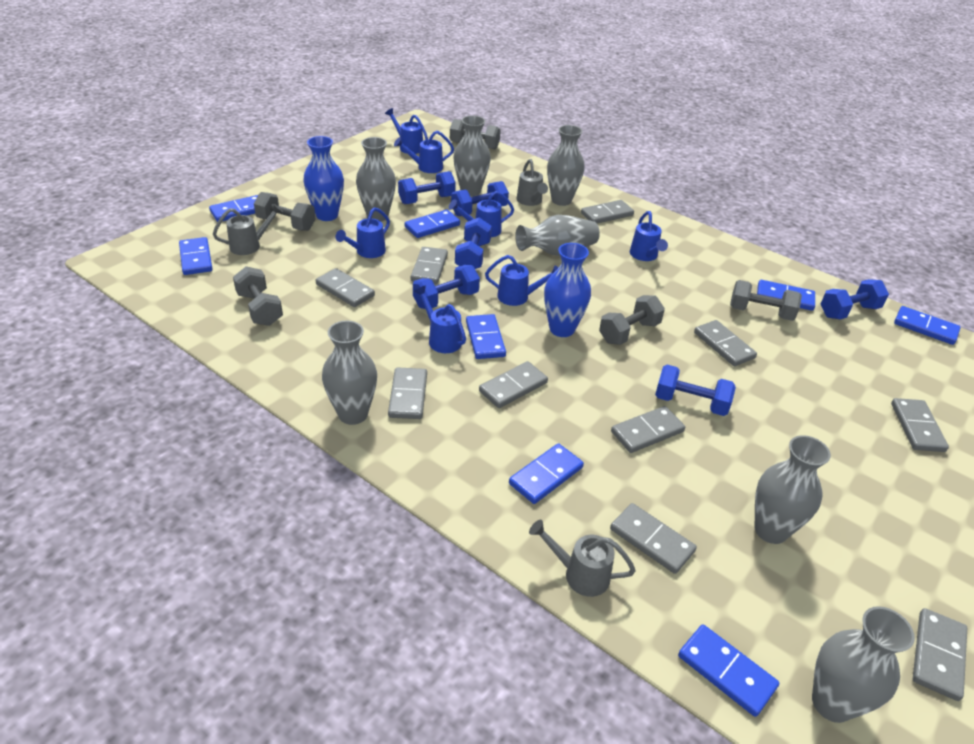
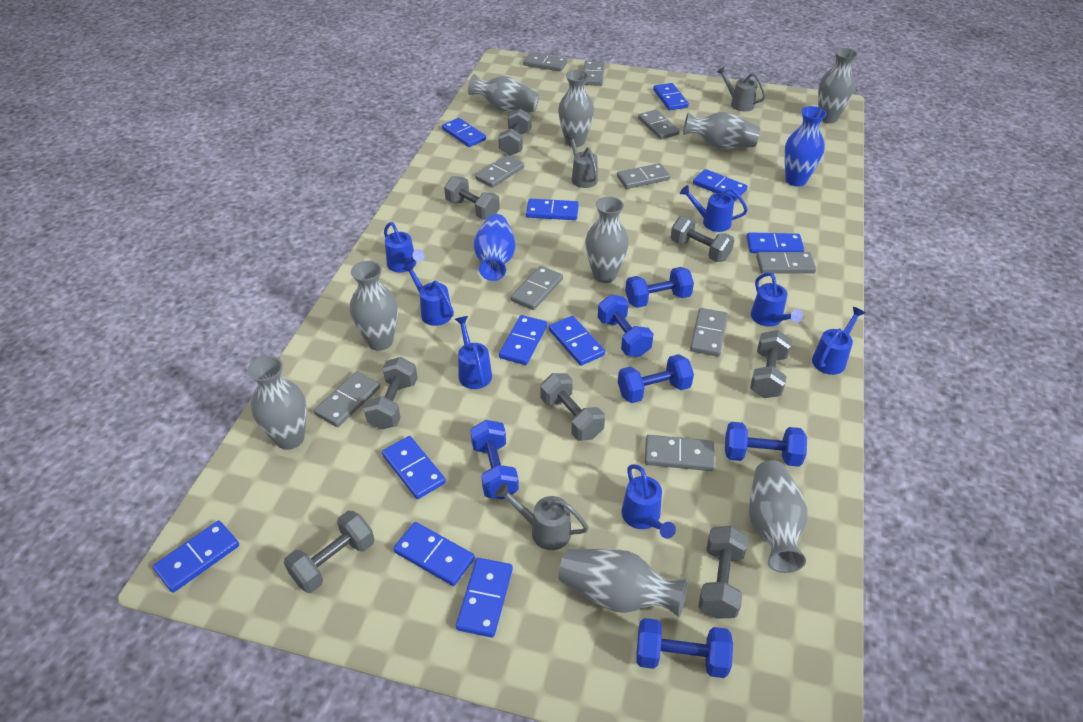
blue domino: [179,237,212,275] [209,195,258,222] [405,210,460,238] [466,314,506,359] [509,443,584,504] [678,624,779,717] [757,280,815,311] [894,306,961,345] = 8 -> [152,521,239,593] [382,436,446,499] [393,522,475,586] [442,118,486,147] [456,558,513,638] [499,315,547,365] [526,198,579,220] [549,316,605,366] [653,83,689,110] [693,169,747,201] [747,232,804,253] = 11
grey dumbbell: [233,266,283,326] [254,192,316,231] [450,119,501,149] [599,295,665,345] [730,280,802,321] = 5 -> [284,511,375,593] [364,357,418,430] [444,176,500,219] [498,109,531,156] [540,373,605,441] [670,216,734,262] [698,526,748,619] [750,330,792,398] = 8
grey vase: [322,321,377,425] [356,137,396,221] [453,116,491,196] [515,215,600,256] [547,125,585,206] [754,435,831,544] [812,606,915,723] = 7 -> [247,356,307,450] [350,261,398,351] [468,74,539,112] [558,70,594,147] [559,549,688,617] [585,197,629,283] [683,112,760,149] [749,460,807,573] [818,48,858,123] = 9

